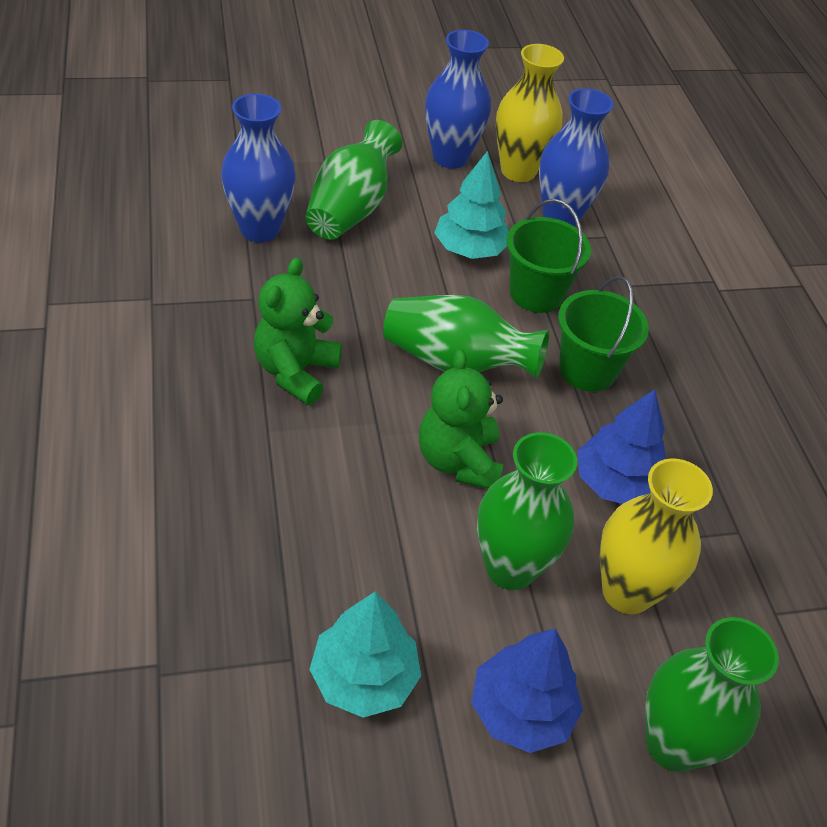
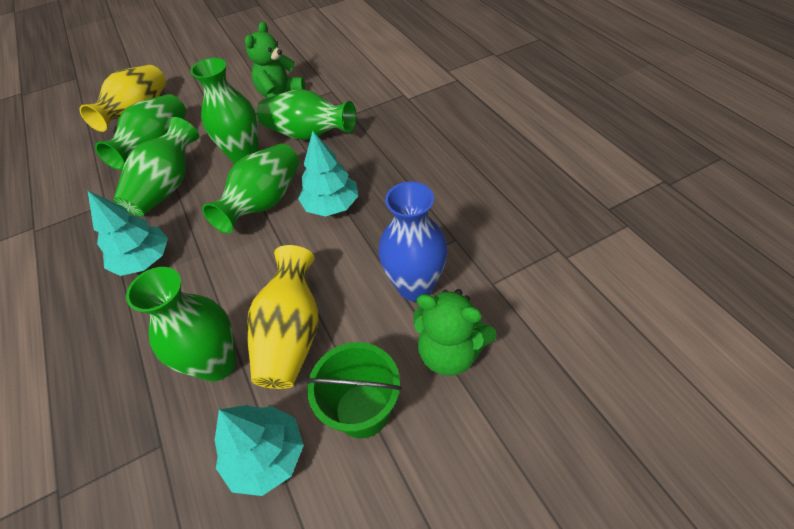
blue tree: [471,629,583,753] [578,389,666,504] = 2 -> none = 0
blue vase: [221,94,296,242] [425,30,491,169] [539,88,614,227] = 3 -> [378,182,448,302] = 1
green bucket: [506,199,591,313] [558,276,649,392] = 2 -> [305,342,402,438] = 1
green vase: [305,120,402,240] [383,295,549,379] [477,432,577,590] [645,617,779,772] = 4 -> [95,94,186,170] [114,117,199,216] [126,267,236,381] [190,58,258,164] [202,144,299,233] [257,89,356,140] = 6
turquoise tree: [309,592,421,718] [434,151,509,259] = 2 -> [88,191,168,276] [214,405,304,496] [298,131,358,217] = 3

